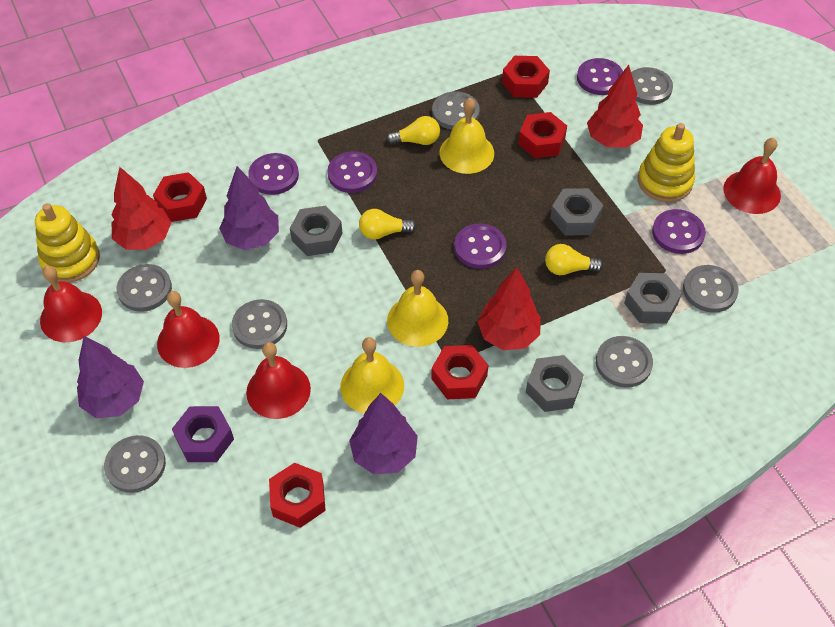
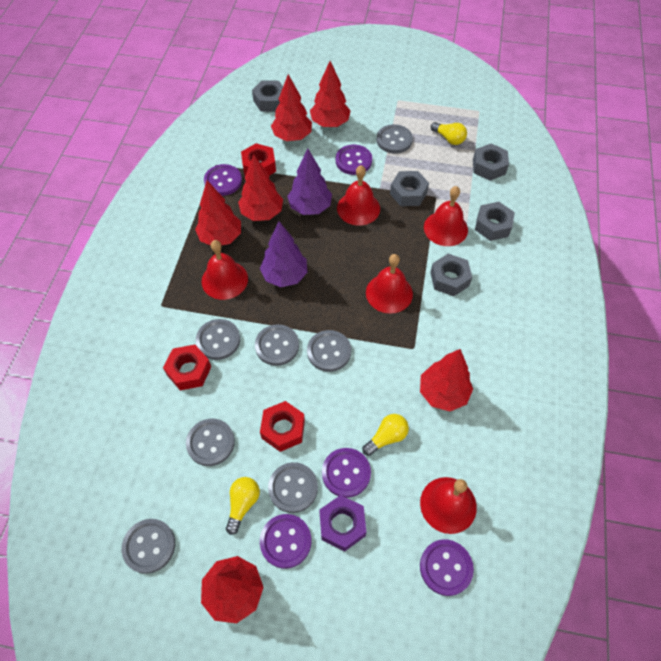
grey nut: [290,206,342,256] [526,355,584,412] [550,188,603,235] [624,273,682,324] = 4 -> [252,80,283,112] [390,171,429,206] [430,254,472,296] [473,143,509,181] [475,202,515,241] = 5
purple tree: [77,336,144,418] [219,166,279,250] [349,393,418,474] = 3 -> [260,221,307,287] [287,149,332,215] = 2
red bell: [40,266,102,342] [157,291,220,368] [246,342,311,419] [723,138,781,214] = 4 -> [202,240,248,300] [337,165,380,226] [366,254,413,314] [420,477,477,534] [424,186,468,246] = 5
red nut: [153,172,207,222] [269,462,326,528] [431,345,488,399] [502,56,550,98] [518,112,567,158] = 5 -> [163,345,211,390] [241,143,276,176] [260,401,305,452] = 3
red tree: [111,167,171,250] [477,267,541,350] [587,65,643,148] = 3 -> [195,180,241,246] [201,556,264,623] [238,154,283,221] [271,74,312,141] [310,61,351,127] [420,349,473,411] = 6
yellow bell: [340,337,404,414] [387,270,448,347] [440,98,494,174] = 3 -> none = 0
yellow stacking toy: [35,203,100,283] [638,123,695,202] = 2 -> none = 0

